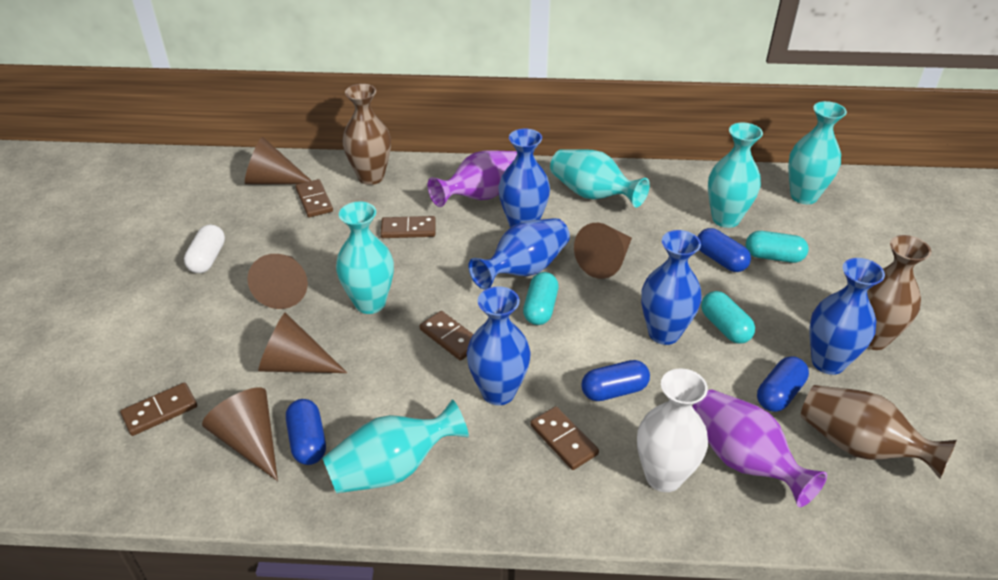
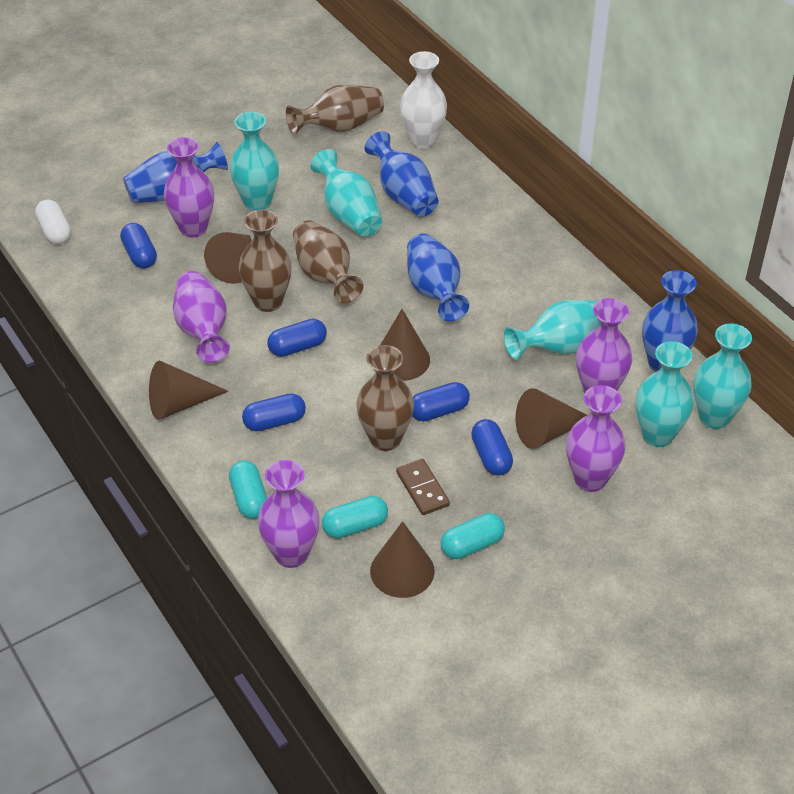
blue capsule: [286,399,326,465] [581,360,650,401] [698,228,751,272] [757,356,809,412] = 4 -> [120,223,157,269] [242,393,306,431] [267,319,327,357] [412,382,470,421] [471,419,513,476] = 5
blue vase: [467,286,531,405] [468,218,570,290] [499,129,550,227] [641,230,702,345] [809,258,885,375] = 5 -> [123,142,228,203] [364,131,439,217] [407,234,469,321] [642,270,698,372] = 4
brown domino: [120,383,197,436] [295,179,333,217] [380,216,436,238] [420,311,474,361] [530,406,599,470] = 5 -> [396,459,450,515] = 1
brown vase: [342,84,391,185] [801,385,957,479] [867,235,931,350] = 3 -> [239,209,292,312] [286,85,384,134] [293,220,364,303] [356,345,414,451] = 4
purple vase: [427,150,517,207] [693,390,827,507] = 2 -> [164,137,214,238] [173,271,230,363] [258,460,319,568] [566,385,626,492] [576,298,632,394] = 5

